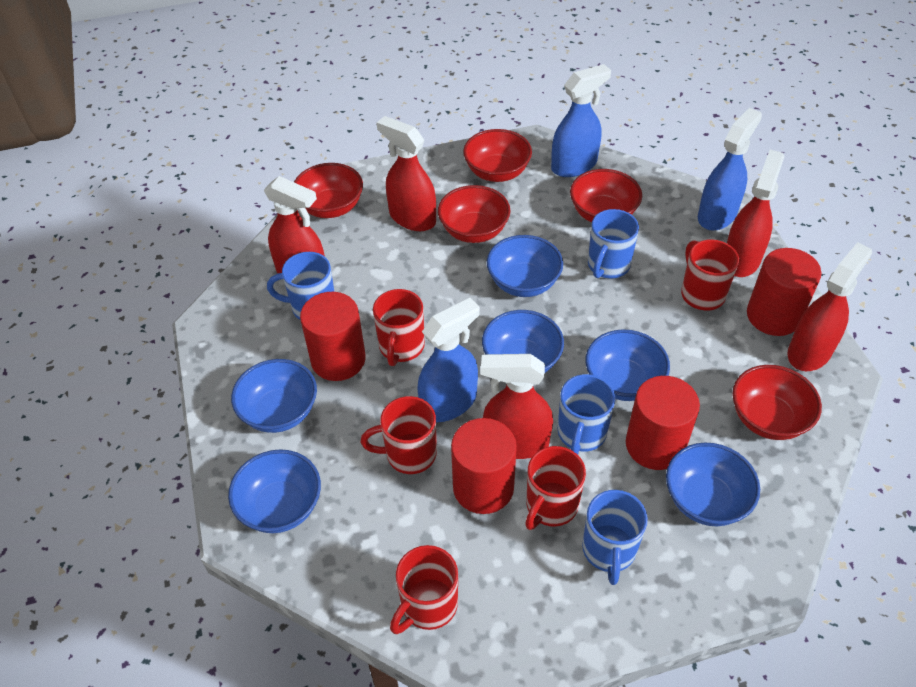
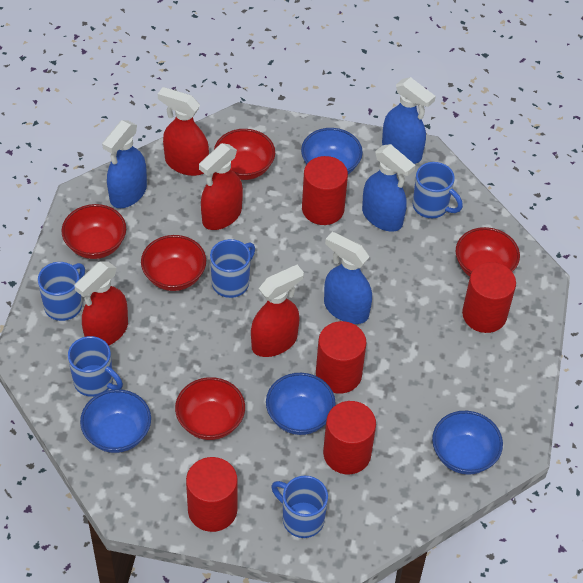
blue bowl: [228,449,321,533] [231,359,317,433] [482,310,564,373] [487,235,563,297] [586,329,670,401] [666,443,760,526] = 6 -> [80,389,151,453] [266,373,336,435] [301,128,363,174] [432,411,503,475] = 4
blue mug: [267,252,334,319] [558,374,616,455] [582,490,648,585] [588,209,639,279] = 4 -> [38,262,85,321] [68,336,123,397] [210,239,255,298] [271,476,328,538] [413,162,463,218] = 5
blue spray bottle: [417,298,480,422] [551,64,611,177] [698,108,762,231] = 3 -> [102,120,147,208] [324,232,372,324] [362,144,416,231] [382,77,436,164] = 4
red cylinder: [300,292,366,381] [451,418,517,514] [626,376,700,470] [747,248,821,336] = 4 -> [186,457,238,532] [302,156,348,225] [316,321,366,394] [323,401,376,474] [462,262,516,333] = 5
red mug: [361,396,437,474] [373,289,425,366] [390,545,458,634] [525,446,586,530] [681,239,739,310] = 5 -> none = 0
red spray bottle: [264,176,325,273] [377,116,436,231] [481,354,553,459] [727,150,785,277] [787,242,872,371] = 5 -> [74,261,128,345] [158,87,209,176] [199,143,243,230] [251,265,304,357] = 4

